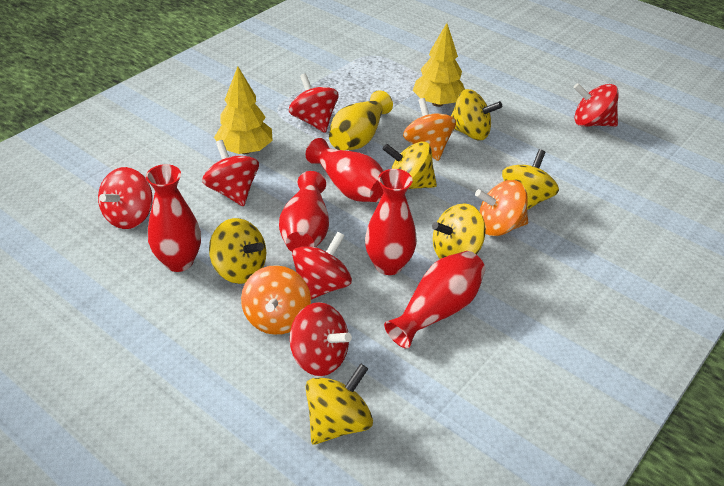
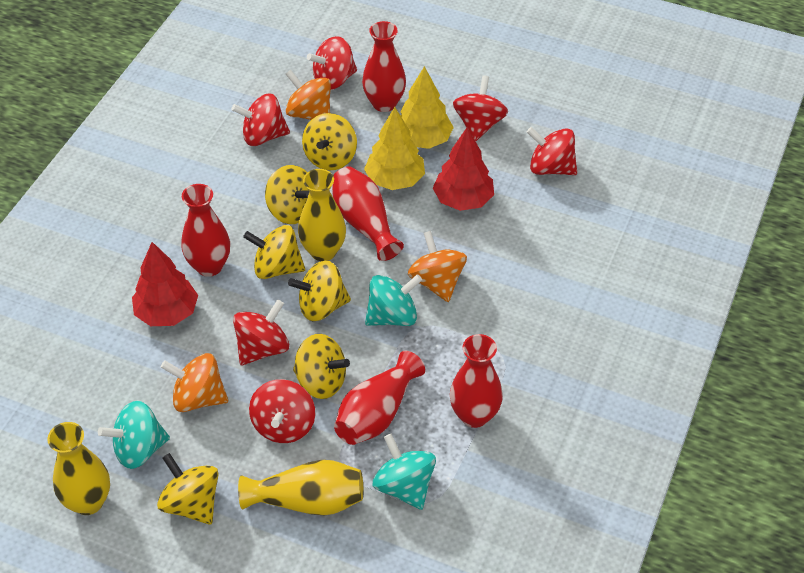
red tree: none = 0 -> [132,242,198,326] [433,127,494,211] = 2
turquoise spinning top: none = 0 -> [98,401,170,469] [365,274,422,326] [373,434,436,510] = 3
yellow vase: [329,90,393,150] = 1 -> [47,422,110,515] [238,460,363,515] [298,169,346,261] = 3

